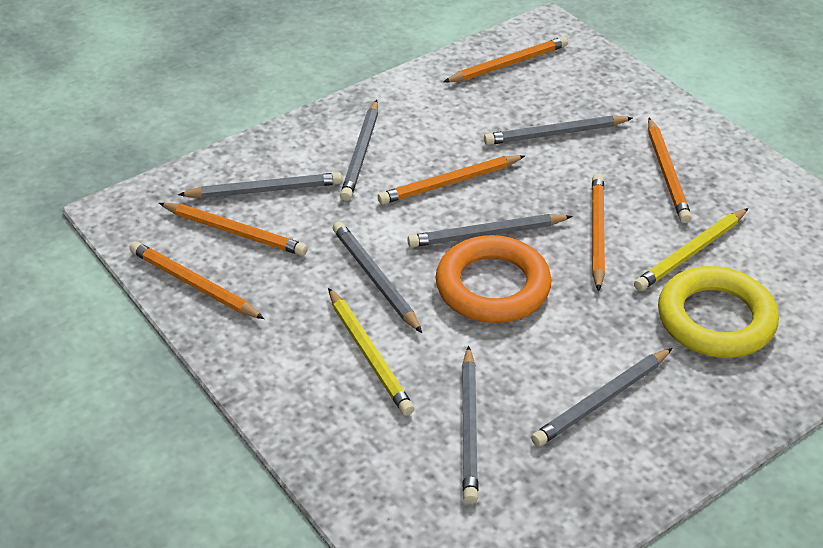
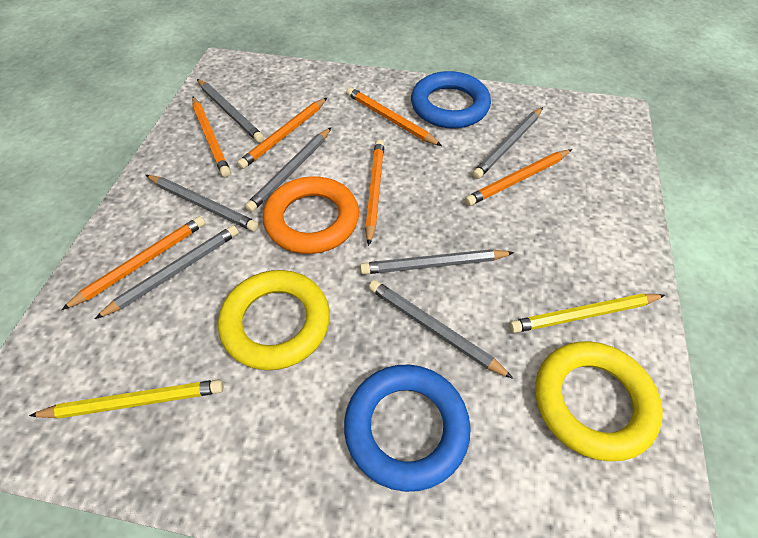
blue ring: none = 0 -> [344,365,471,492] [411,71,491,129] = 2
yellow ring: [658,266,779,358] = 1 -> [218,270,330,370] [535,341,663,461] = 2

